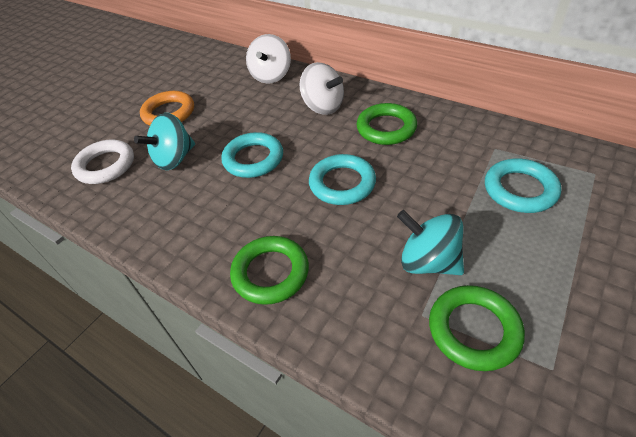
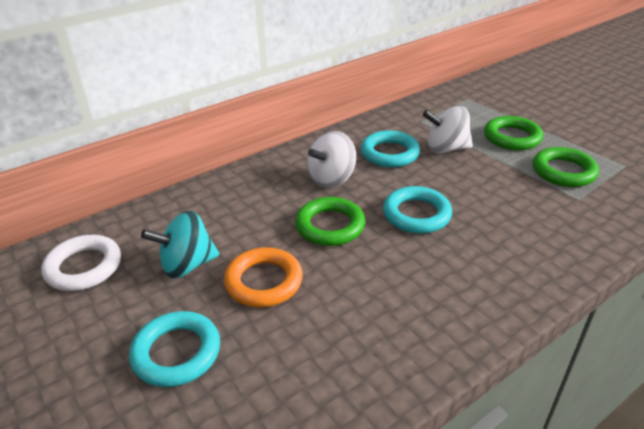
turquoise spinning top: [134,113,195,170] [397,210,464,275] = 2 -> [141,210,219,279] = 1

